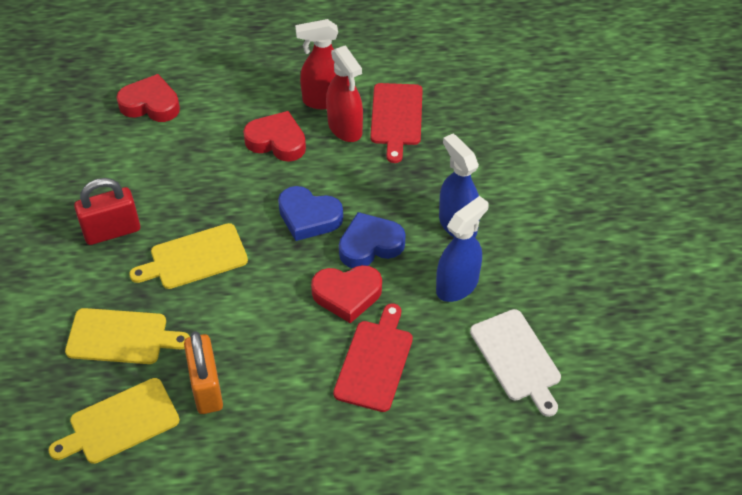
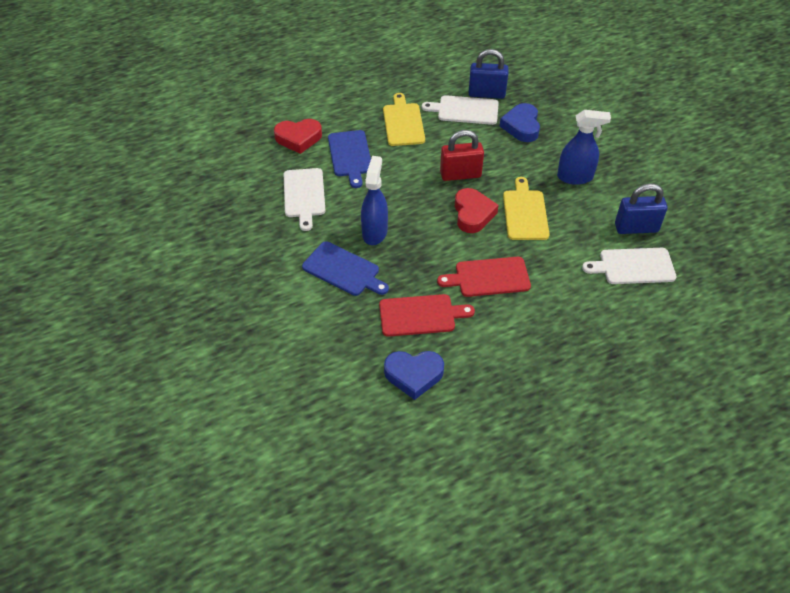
blue cutting board: none = 0 -> [302,241,389,296] [328,130,371,188] = 2
blue padlock: none = 0 -> [468,49,509,99] [615,183,667,234] = 2
orange padlock: [184,331,223,414] = 1 -> none = 0
red heart: [116,74,180,122] [243,111,306,162] [311,265,382,323] = 3 -> [274,119,322,154] [455,188,499,233] = 2
red spray bottle: [295,19,338,110] [326,45,363,142] = 2 -> none = 0
white cutting board: [470,309,561,417] = 1 -> [284,168,326,231] [422,95,499,125] [582,248,677,284] = 3
yellow cutting board: [48,378,180,464] [65,308,190,364] [129,223,248,289] = 3 -> [383,93,425,146] [503,177,549,240] = 2

